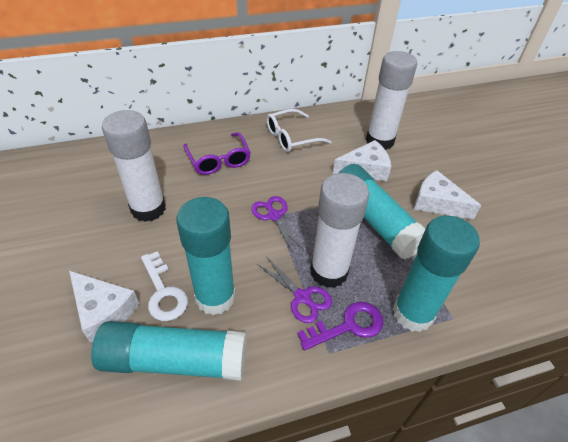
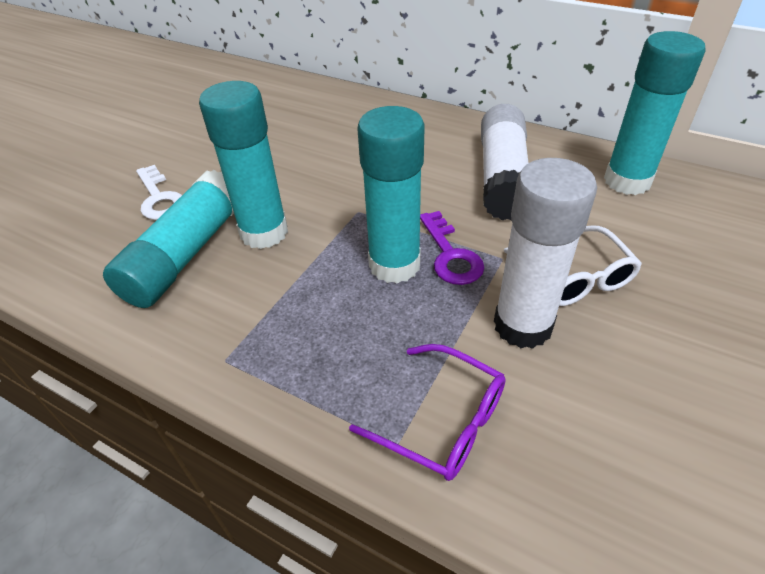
purple scissors: [251,196,304,253] [257,256,332,323] = 2 -> none = 0
white cheese: [69,271,139,343] [333,140,391,181] [414,170,481,220] = 3 -> none = 0
white glue stick: [102,110,166,222] [310,173,369,288] [366,51,417,150] = 3 -> [481,104,528,220] [494,158,597,349] = 2

